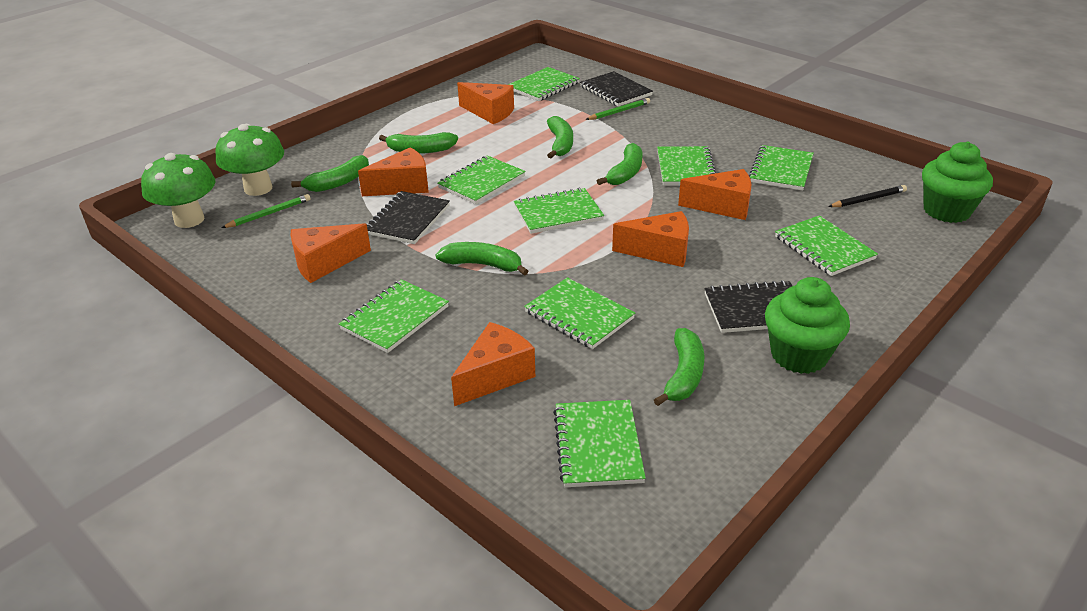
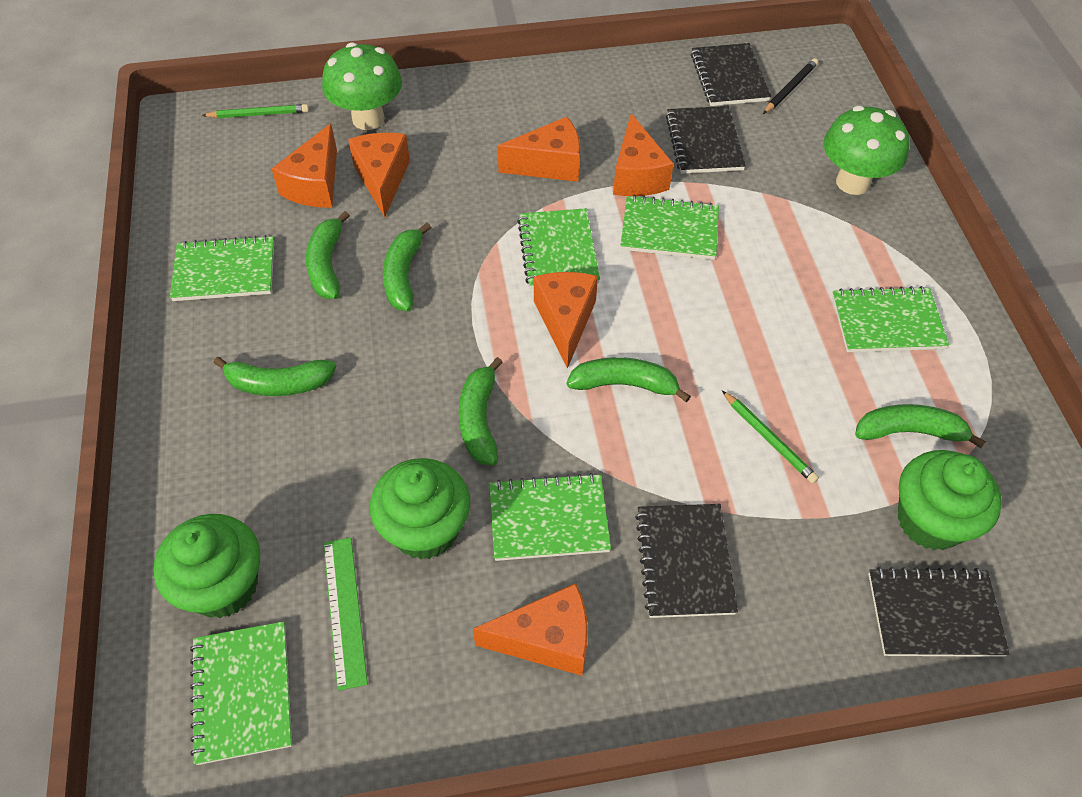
black notebook: [367,191,450,244] [580,71,653,106] [704,280,792,333] = 3 -> [635,504,738,618] [666,106,746,174] [691,43,771,106] [868,567,1010,657] = 4
green cupcake: [765,277,850,374] [922,141,993,223] = 2 -> [154,514,260,618] [370,458,470,560] [898,450,1002,550] = 3
green notebook: [339,279,449,353] [437,155,526,204] [508,67,580,101] [514,188,604,234] [524,277,635,349] [553,400,646,487] [657,146,716,185] [749,145,814,191] [775,215,878,276] = 9 -> [170,235,274,301] [190,621,292,765] [489,473,611,561] [517,208,600,289] [621,195,719,260] [832,286,949,352] = 6
green ruler: none = 0 -> [324,538,368,691] = 1

